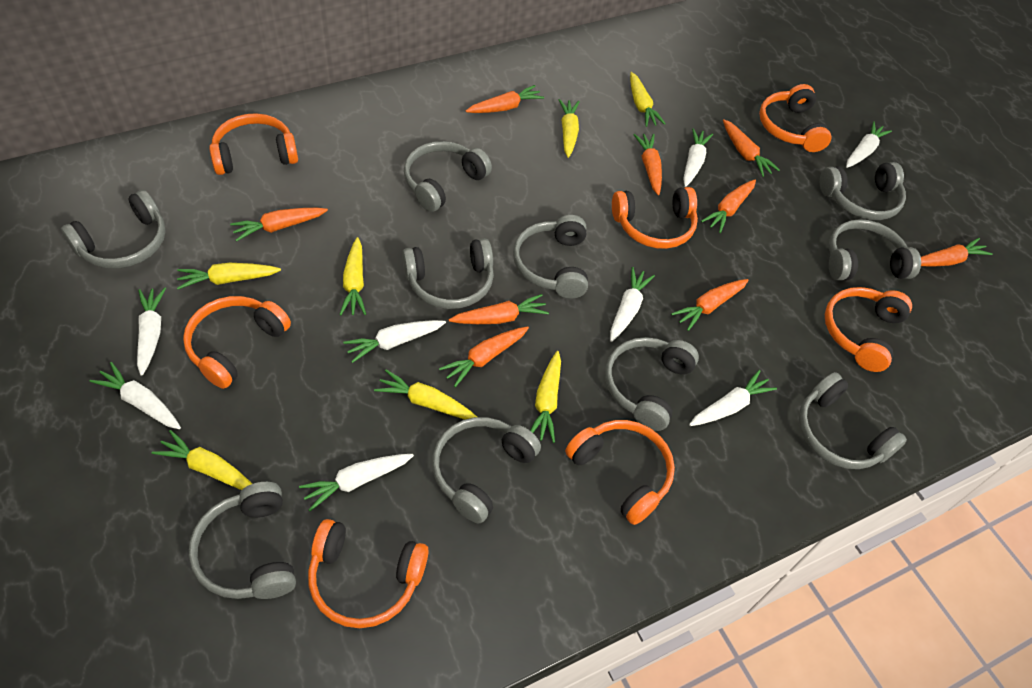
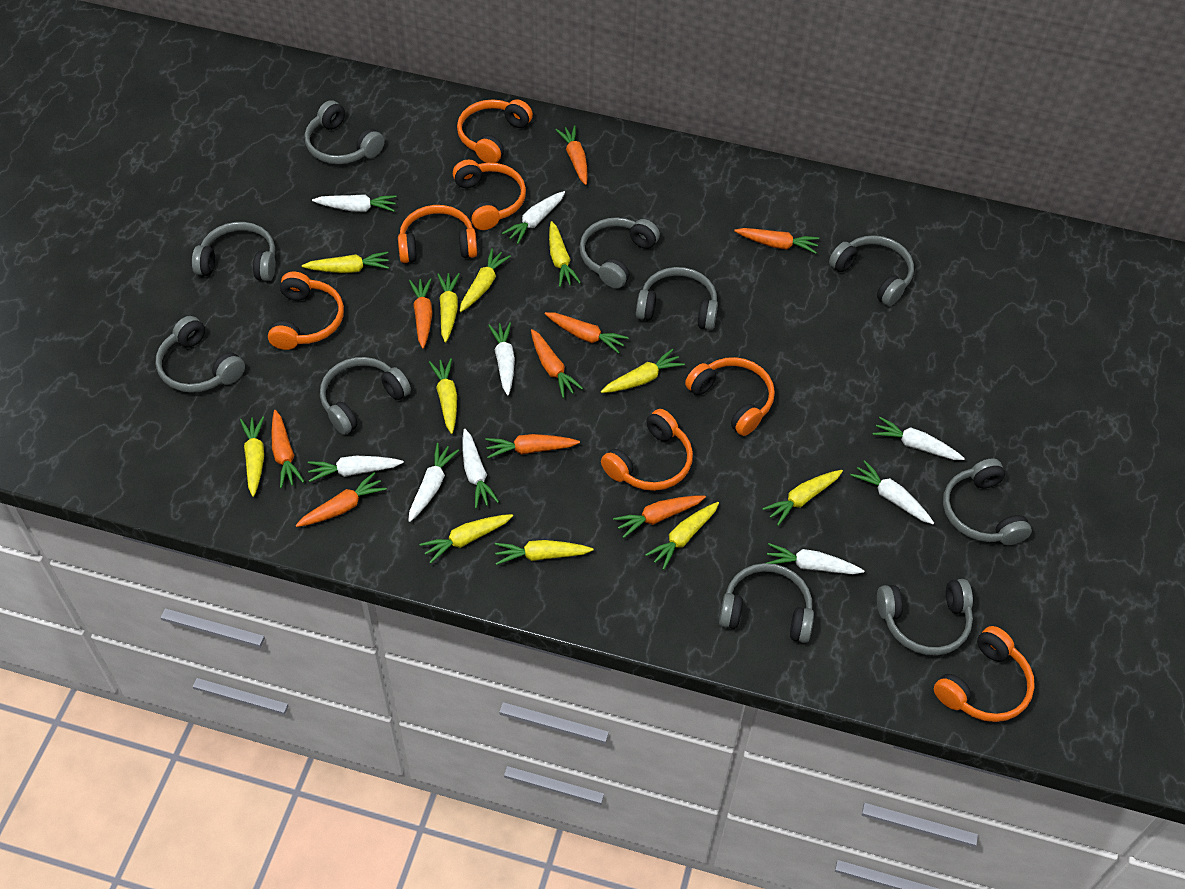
white carrot: [89,362,181,429] [137,287,166,376] [299,454,414,511] [343,320,446,363] [610,267,655,342] [683,128,713,187] [689,370,777,426] [846,121,892,168] = 8 -> [307,456,404,482] [312,194,397,212] [408,443,459,522] [463,429,499,508] [488,322,515,396] [502,191,565,244] [767,543,865,574] [850,460,934,524] [873,417,965,460] = 9
yellow carrot: [152,430,252,490] [177,263,281,289] [339,237,366,315] [374,369,477,420] [530,351,561,443] [559,99,580,158] [630,72,666,127] = 7 -> [240,416,264,497] [302,252,389,273] [420,514,513,564] [429,358,457,434] [437,273,460,342] [459,248,511,312] [495,540,593,565] [549,221,581,287] [601,349,685,393] [645,502,719,570] [762,470,843,526] = 11

